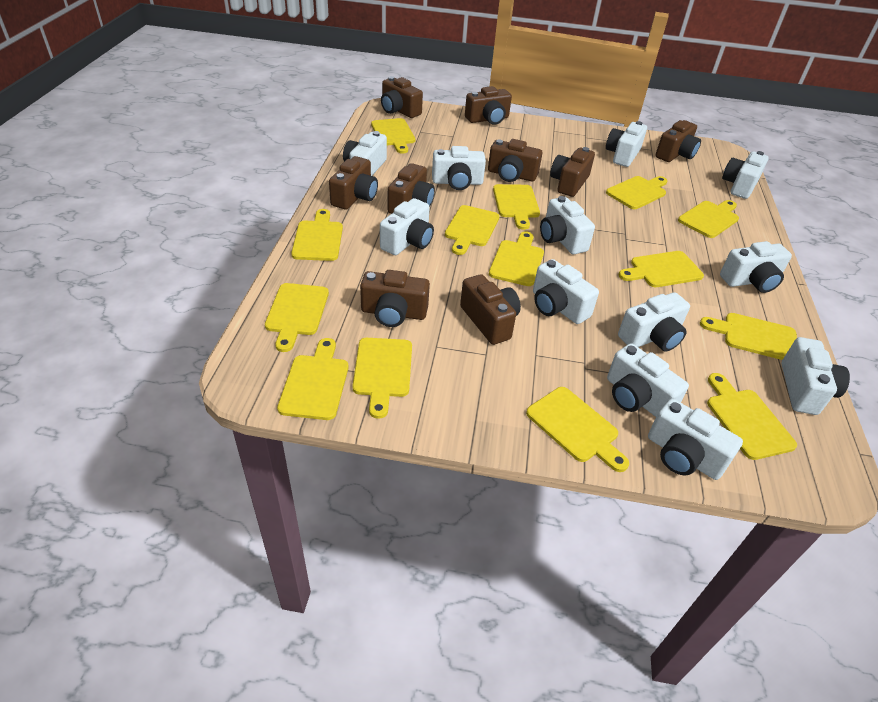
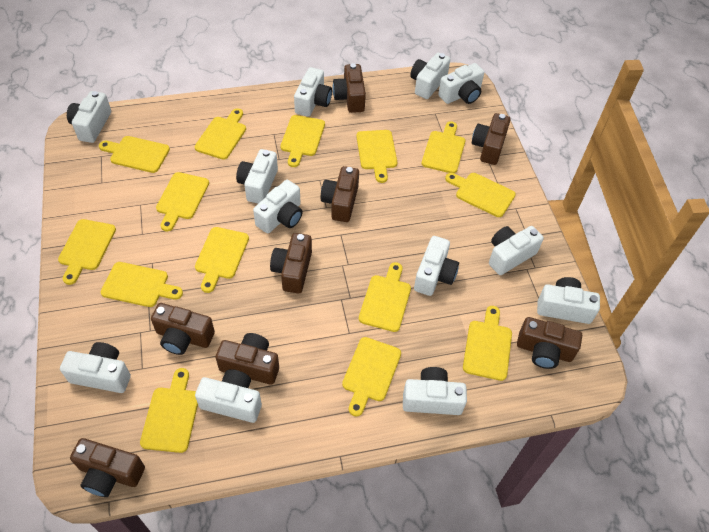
brown camera: [329,156,378,210] [360,270,430,327] [381,76,423,118] [388,163,435,214] [460,274,521,345] [465,86,512,125] [488,139,542,182] [550,147,595,197] [655,120,701,162] = 9 -> [70,438,145,497] [151,303,215,355] [216,333,279,385] [270,233,312,293] [321,166,359,222] [333,63,366,113] [472,113,511,165] [517,317,582,369] = 8

